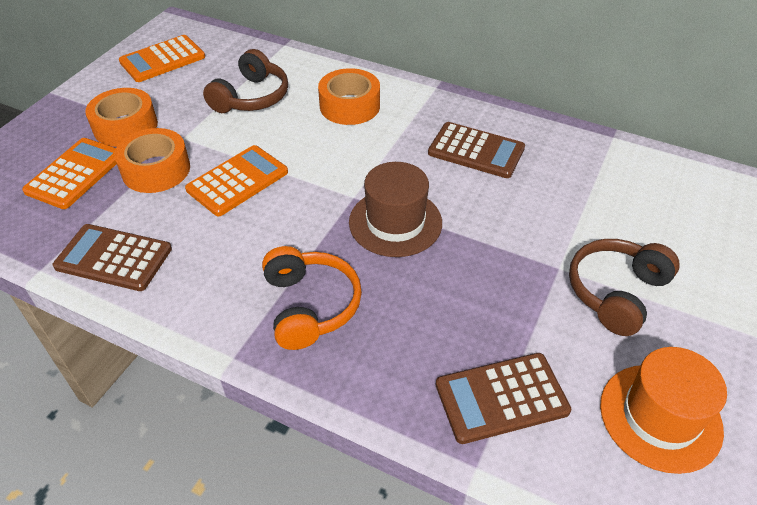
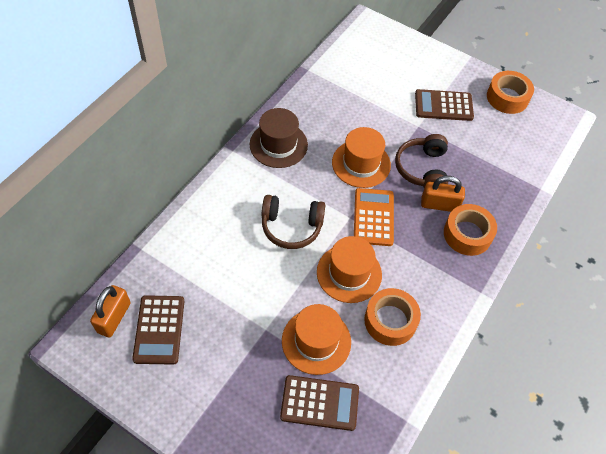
orange calculator: [22,138,117,209] [119,35,205,82] [185,145,288,216] = 3 -> [354,188,394,246] = 1
orange hat: [600,347,727,474] = 1 -> [282,304,351,375] [317,236,382,303] [332,127,391,188] = 3
orange headphones: [262,246,362,350] = 1 -> none = 0
orange padlock: none = 0 -> [90,285,131,338] [421,176,465,212] = 2

